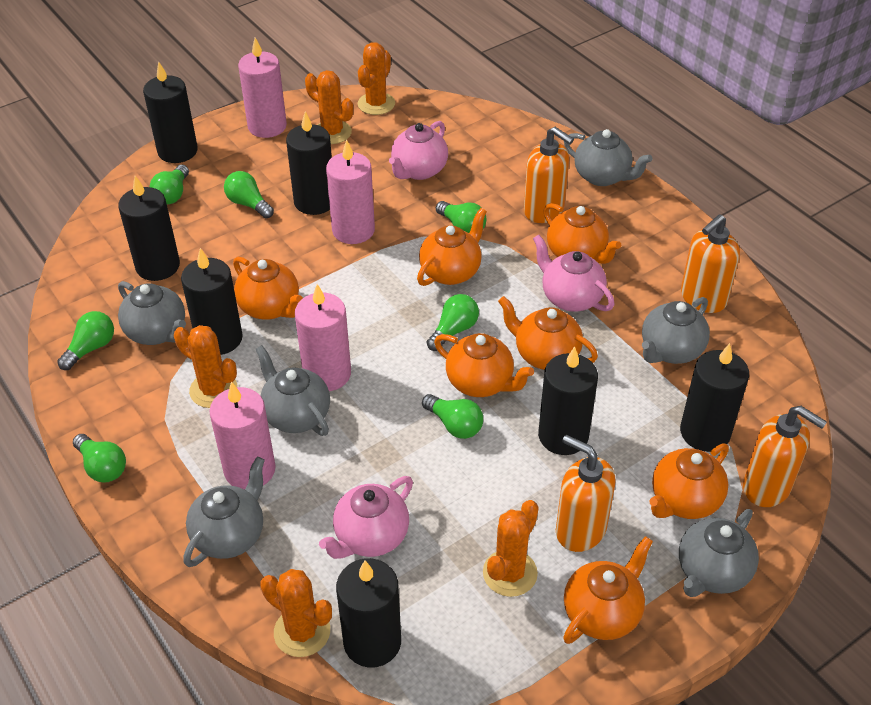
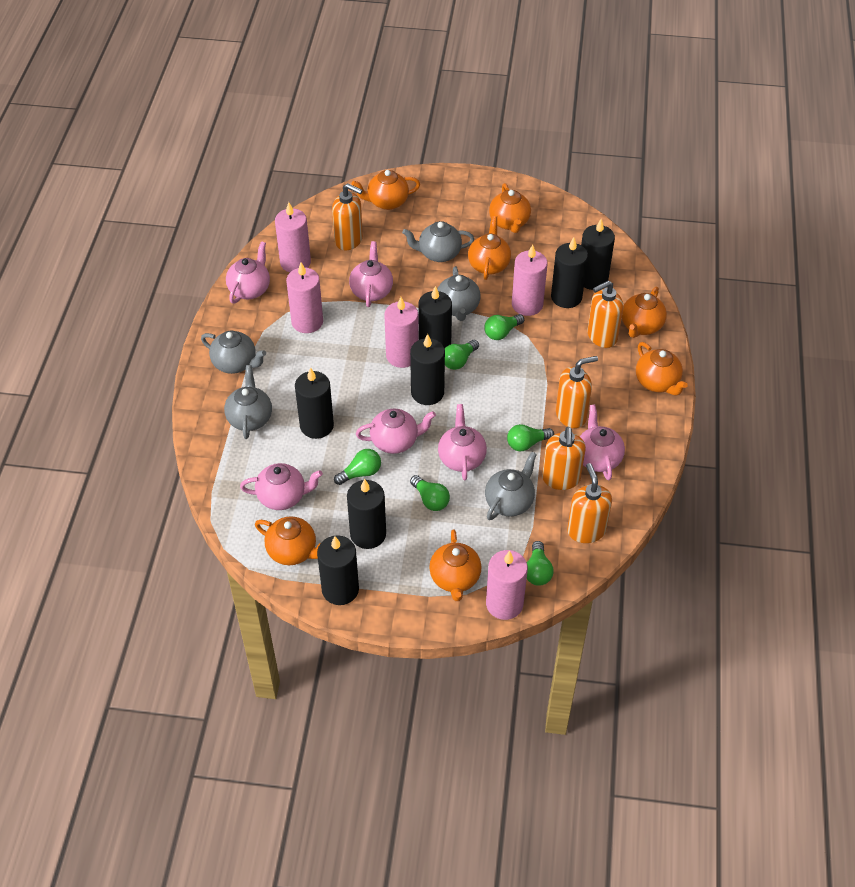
green light bulb: [57,311,114,370] [73,434,126,483] [150,165,189,205] [224,171,274,219] [422,394,483,439] [427,294,479,351] [436,201,487,233] = 7 -> [334,449,381,485] [410,475,450,511] [445,340,479,370] [484,314,524,340] [507,424,554,451] [527,541,553,586] = 6
grey teapot: [118,281,186,345] [183,457,265,567] [256,345,330,436] [564,129,652,186] [642,297,710,364] [679,509,759,597] = 6 -> [201,331,266,374] [224,365,272,439] [402,221,474,262] [437,266,480,321] [485,452,537,520] = 5
orange cactus: [174,325,238,408] [260,569,332,657] [305,70,353,144] [358,42,395,115] [483,500,539,597] = 5 -> none = 0
orange soap dispenser: [524,127,574,223] [556,435,616,552] [681,214,740,313] [743,406,827,507] = 4 -> [332,183,363,250] [542,427,586,490] [556,356,598,428] [567,463,612,543] [587,281,623,348] = 5
pink candle: [209,381,276,490] [238,38,287,138] [295,284,351,391] [326,139,375,244] = 4 -> [275,202,311,272] [286,262,323,333] [384,297,419,368] [486,550,528,620] [512,245,548,316] = 5
pink teapot: [319,476,413,559] [389,121,448,180] [533,235,614,311] = 3 -> [226,241,270,304] [240,463,323,510] [349,241,393,307] [356,409,436,454] [438,404,487,480] [580,404,625,480] = 6

